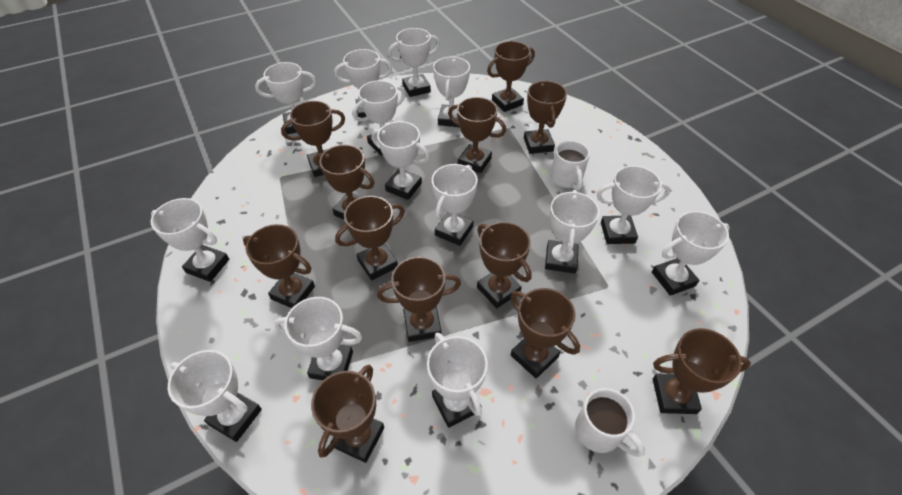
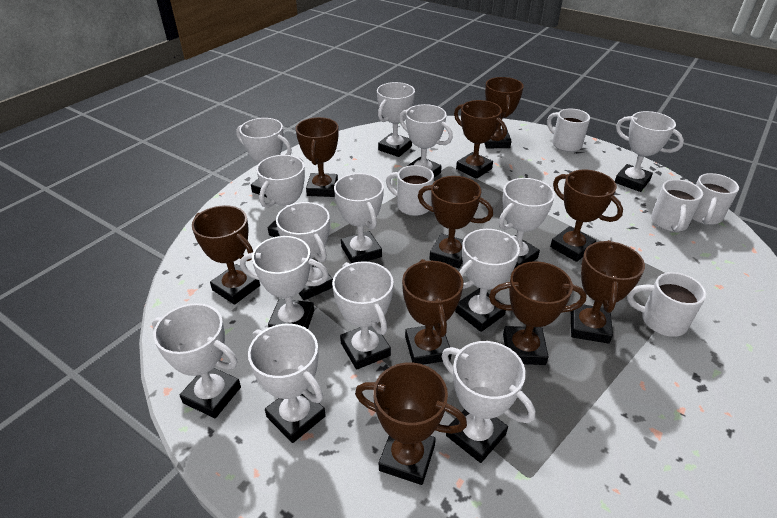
brown trophy: [243,224,315,308] [281,101,345,177] [311,365,384,463] [316,145,374,220] [335,196,405,280] [377,256,461,342] [448,97,506,173] [477,222,532,308] [487,41,535,112] [511,288,580,378] [524,81,567,154] [653,328,751,414] = 12 -> [192,205,260,305] [296,117,338,197] [355,363,467,485] [402,259,463,365] [418,176,493,268] [454,100,507,179] [485,77,524,148] [489,261,587,365] [550,170,623,262] [571,240,645,344] = 10
white mug: [551,140,590,190] [575,388,645,457] = 2 -> [386,165,434,216] [547,109,590,152] [627,272,706,337] [651,179,703,232] [692,173,739,225] = 5

